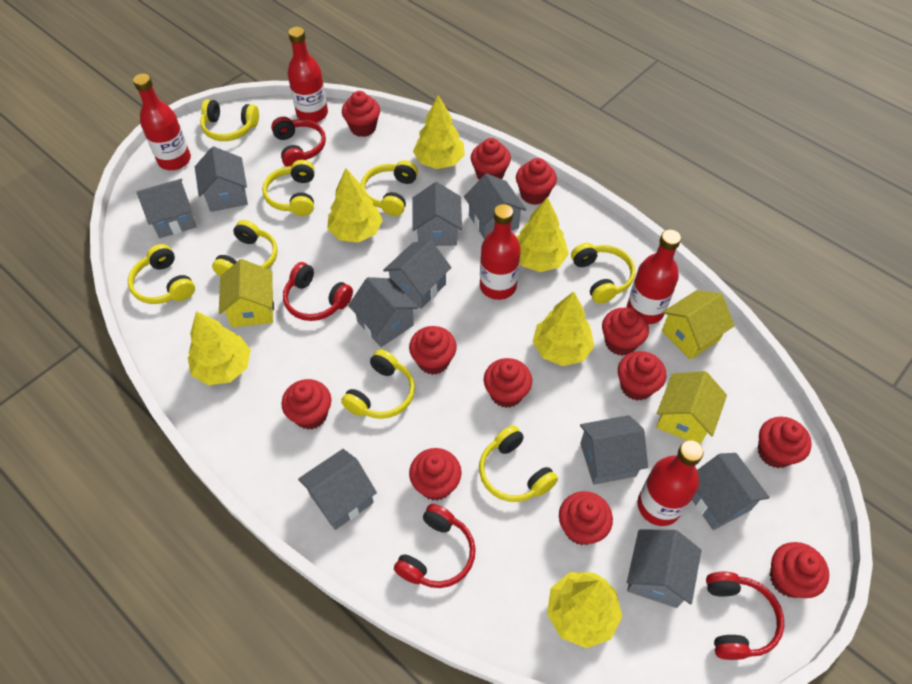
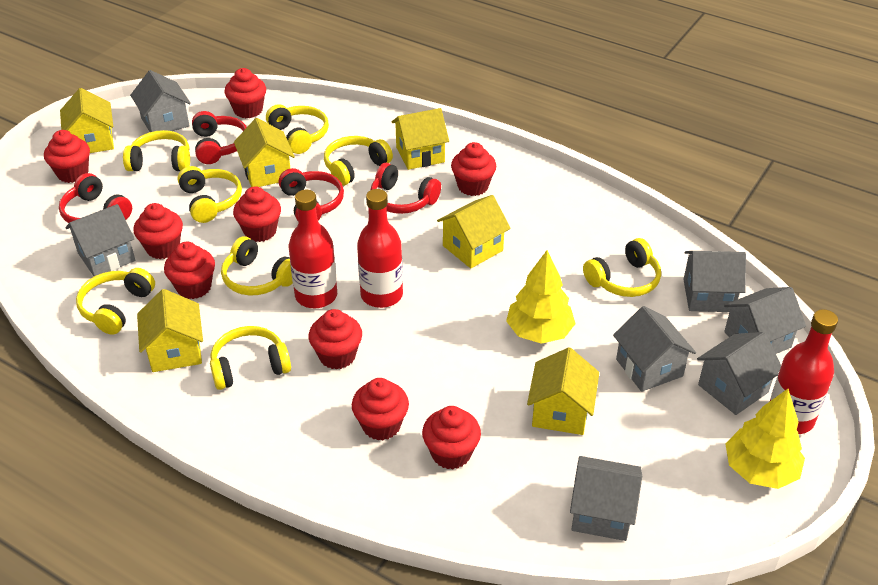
grey house: [137,179,196,238] [195,146,248,212] [298,449,377,530] [348,277,419,347] [383,240,452,309] [412,182,462,246] [464,173,526,239] [580,415,648,485] [627,530,702,608] [692,453,770,530] = 10 -> [65,204,135,276] [130,70,191,132] [570,456,642,541] [613,306,696,392] [683,251,746,312] [697,332,781,415] [724,287,806,354] = 7
red bottle: [133,74,191,170] [288,27,328,123] [480,204,521,300] [627,229,681,324] [637,440,704,526] = 5 -> [289,190,337,308] [357,189,403,308] [770,309,838,434] = 3
red cupcake: [281,379,331,429] [342,91,380,137] [409,326,457,375] [409,448,462,500] [471,138,511,180] [484,358,532,408] [516,158,557,205] [559,491,613,545] [602,308,649,356] [618,351,666,401] [758,417,812,468] [770,542,829,598] = 12 -> [44,130,90,183] [133,203,183,259] [164,242,215,299] [225,68,266,118] [233,186,281,242] [309,309,362,370] [352,378,409,440] [422,406,481,469] [451,142,496,196] = 9
yellow house: [219,259,274,327] [656,371,727,444] [662,290,735,360] = 3 -> [60,88,114,153] [137,289,203,372] [234,118,295,187] [391,108,449,170] [437,195,511,268] [527,347,599,435] = 6
yellow tree: [188,311,251,385] [327,168,383,242] [413,95,465,169] [516,197,569,272] [532,291,594,366] [547,572,622,648] = 6 -> [506,250,576,344] [725,389,805,489] = 2

